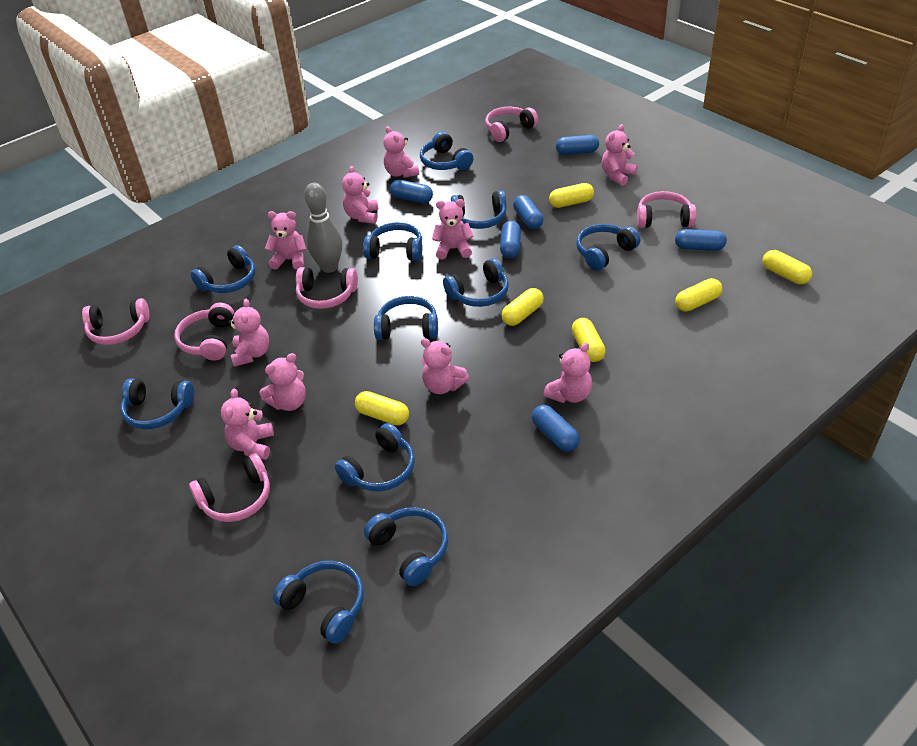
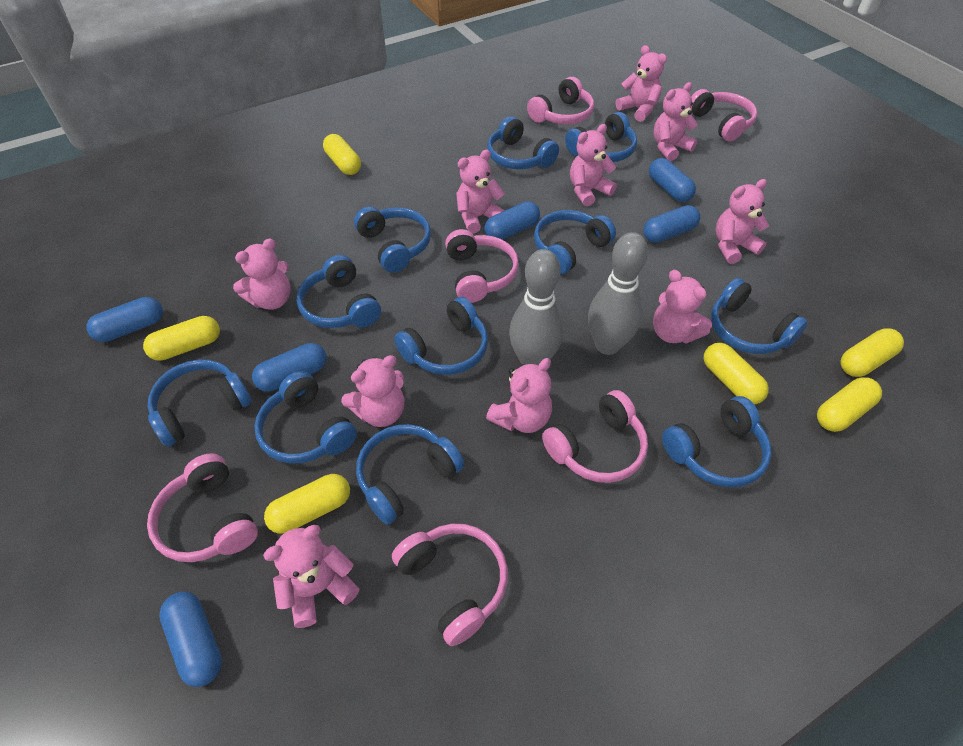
grey bowling pin: [304,183,342,273] = 1 -> [509,249,563,365] [588,232,648,355] = 2

